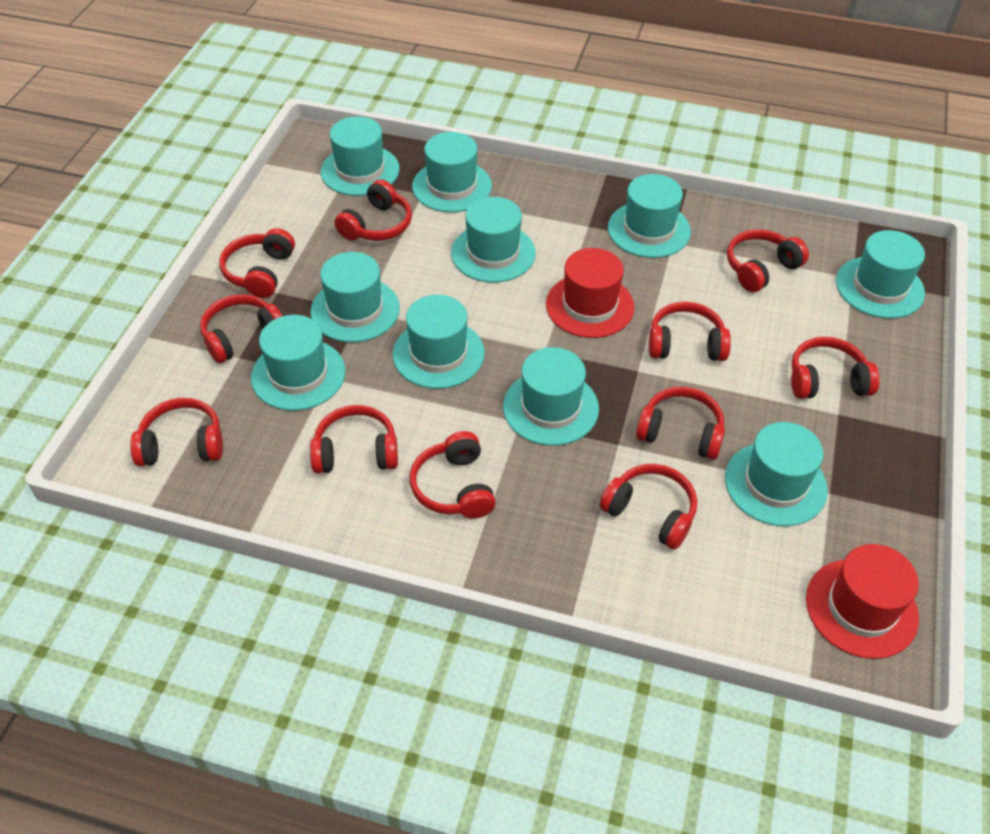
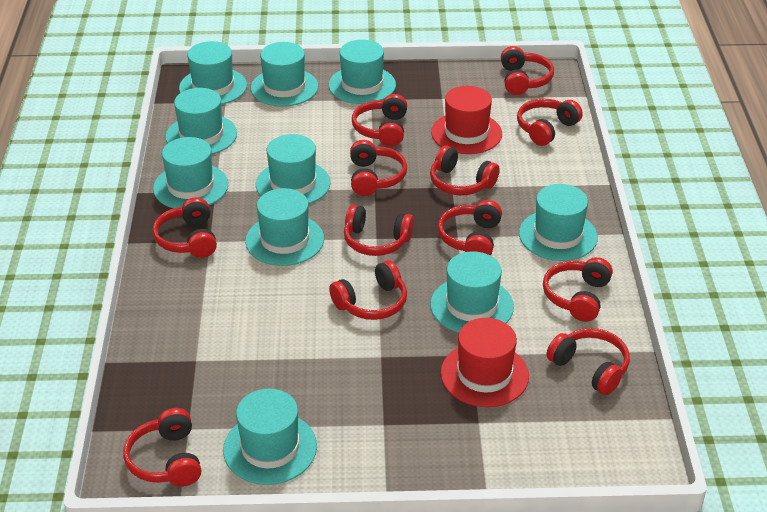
red headphones: [130,398,223,466] [200,294,282,364] [219,228,295,298] [310,405,398,473] [335,179,412,241] [410,431,496,519] [600,464,697,549] [636,387,725,460] [649,302,731,361] [727,229,809,292] [791,337,880,399] = 11 -> [123,408,201,487] [153,197,217,258] [329,260,407,320] [344,205,414,256] [350,140,407,196] [352,94,407,146] [430,145,500,195] [438,200,502,256] [501,46,554,95] [517,98,583,146] [543,257,613,322] [546,328,630,395] = 12

